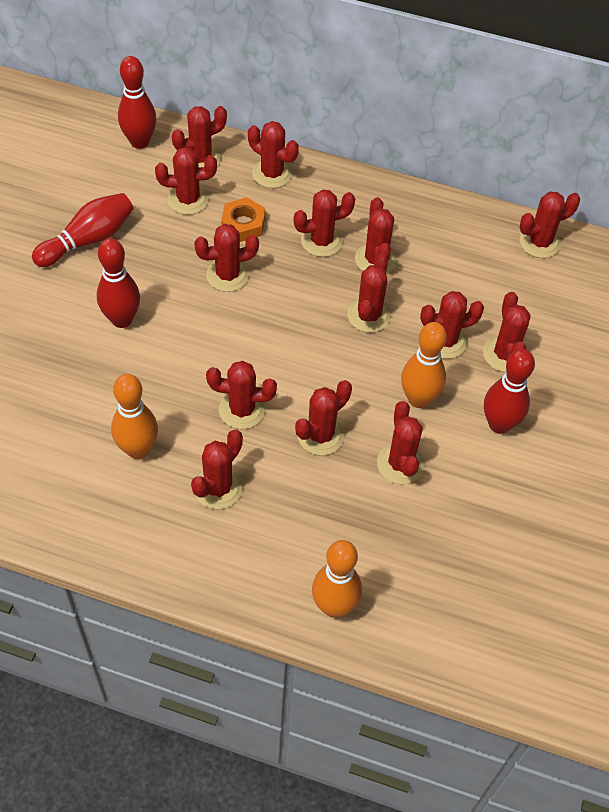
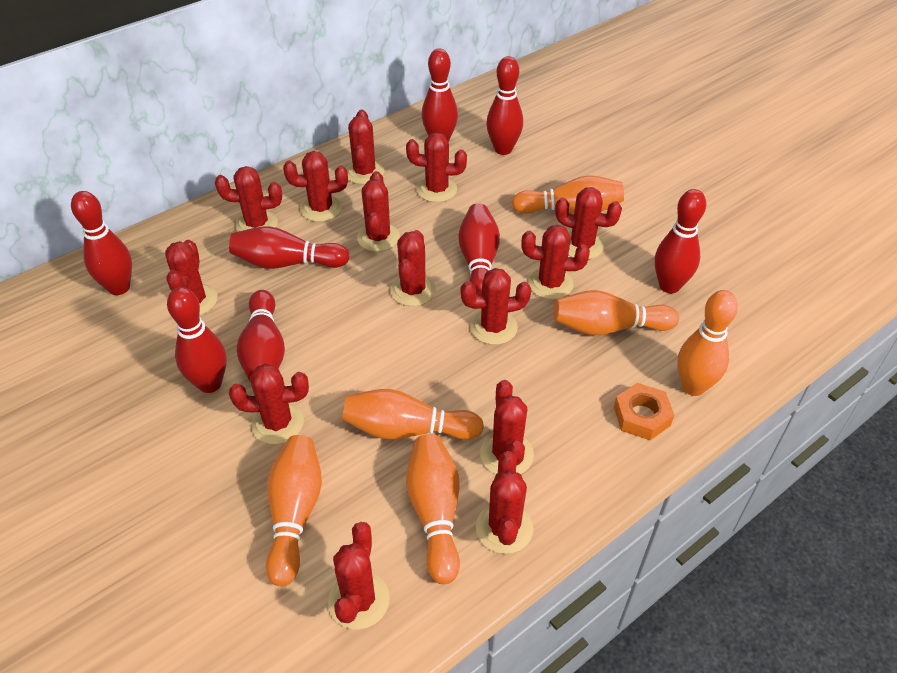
orange bowling pin: [111,374,158,459] [312,540,362,618] [401,322,447,408] = 3 -> [266,435,322,586] [342,389,484,440] [406,434,460,584] [512,175,624,214] [553,290,679,335] [677,290,738,396] = 6
red bowling pin: [32,193,134,267] [97,238,140,328] [118,56,156,149] [484,349,535,434] = 4 -> [71,191,132,295] [167,287,227,393] [229,226,350,269] [237,290,285,381] [422,49,458,142] [458,203,500,294] [486,56,523,155] [655,189,706,293] = 8

